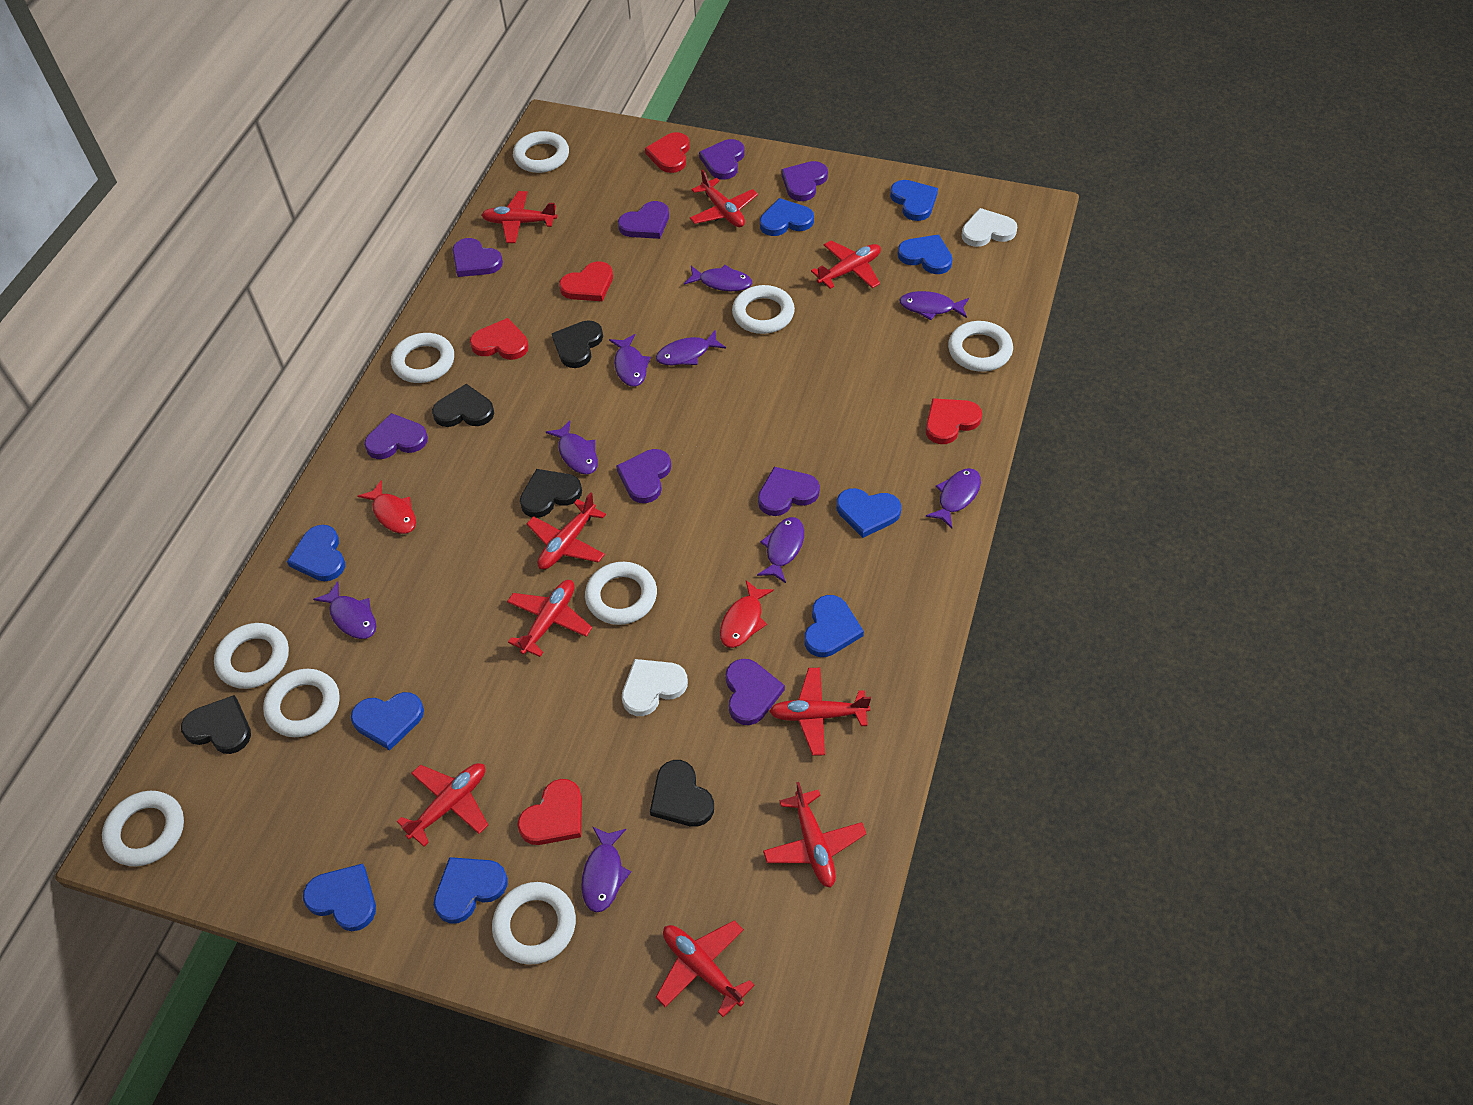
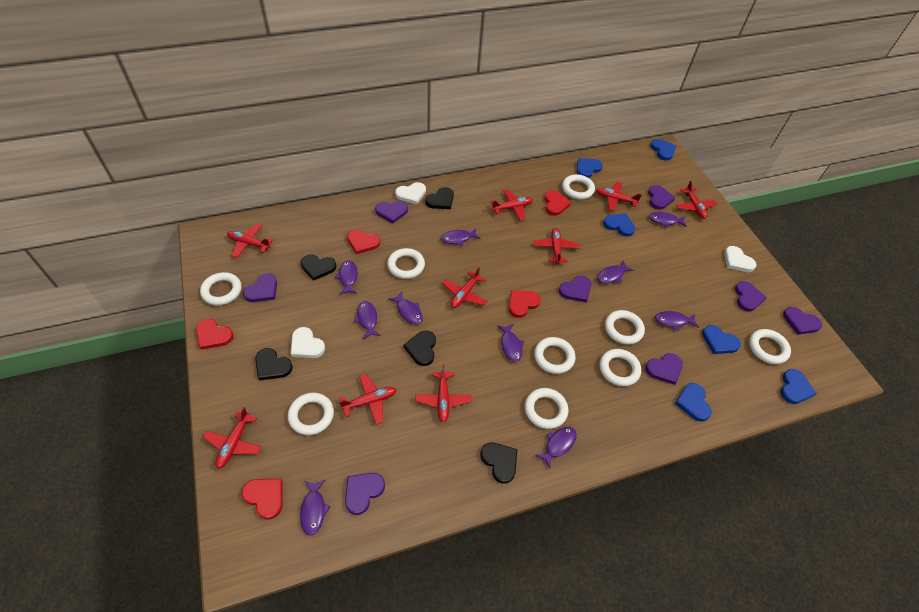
blue heart: [287,525,345,581] [303,863,376,931] [351,692,424,750] [434,857,508,924] [760,198,814,236] [804,595,864,657] [836,488,901,538] [890,180,938,221] [898,234,953,274] = 9 -> [577,158,603,178] [603,213,635,237] [651,139,676,161] [675,383,712,422] [702,325,741,354] [780,369,817,404] = 6
purple fish: [313,581,376,639] [546,420,598,475] [581,826,631,913] [609,334,651,387] [656,330,726,365] [684,265,752,291] [757,517,804,583] [899,291,969,320] [926,468,981,529] = 9 -> [300,480,331,535] [335,260,358,294] [354,301,381,339] [388,292,423,324] [441,228,481,246] [497,323,524,362] [535,427,577,468] [597,261,634,284] [649,212,687,228] [655,311,699,331] = 10
red fish: [357,480,416,534] [720,580,774,648] = 2 -> none = 0
white heart: [622,659,688,716] [961,208,1017,247] = 2 -> [291,327,325,358] [395,182,426,204] [724,246,757,272] = 3

